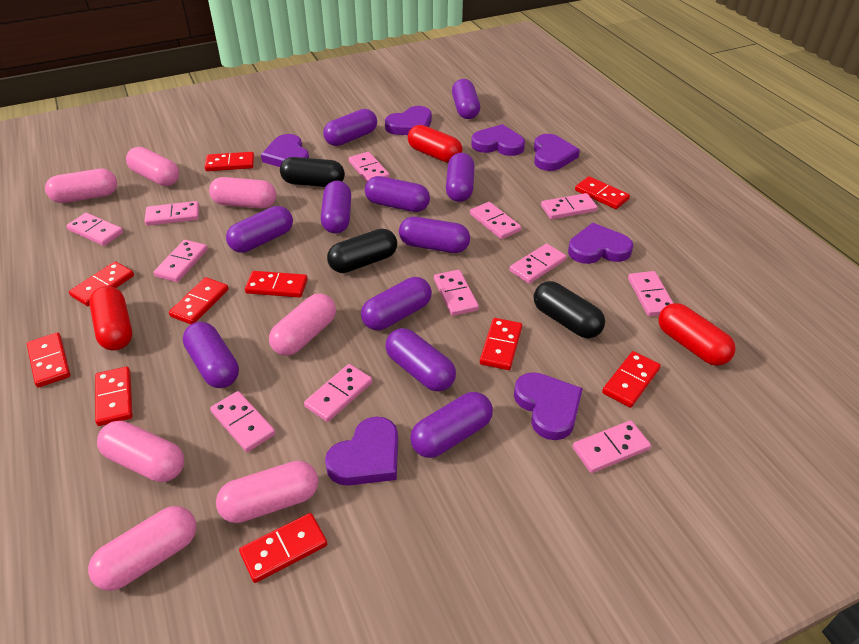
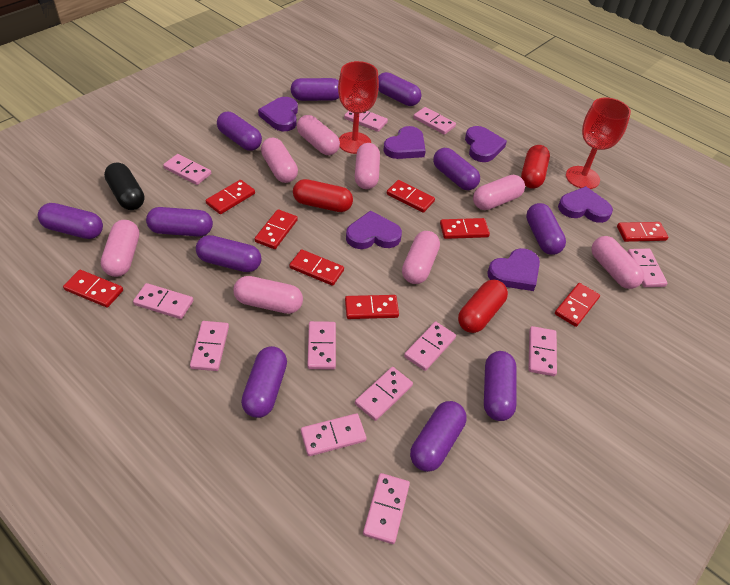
black capsule: [280,157,345,187] [327,228,397,273] [534,281,605,338] = 3 -> [104,162,145,210] = 1
pink capsule: [45,169,117,203] [88,506,196,591] [97,421,184,482] [126,147,179,186] [209,177,276,209] [216,461,318,523] [269,293,336,356] = 7 -> [101,220,139,277] [233,276,303,314] [261,137,298,183] [297,115,340,155] [355,143,380,189] [402,231,440,284] [473,175,525,210] [591,236,644,289] = 8
purple heart: [261,134,309,167] [325,417,398,486] [385,106,432,135] [471,124,525,156] [514,372,583,440] [534,134,580,171] [568,223,633,264] = 7 -> [258,97,298,131] [346,211,402,249] [383,126,426,159] [465,126,507,162] [487,248,540,291] [558,186,613,223] = 6
red domino: [27,332,71,388] [69,261,134,306] [95,366,133,426] [169,277,229,324] [205,152,254,171] [239,513,327,583] [245,271,308,298] [480,318,522,370] [575,176,630,209] [602,351,661,408] = 10 -> [63,270,123,308] [206,180,255,214] [255,209,298,249] [289,249,344,286] [345,295,399,319] [387,180,435,213] [440,218,490,239] [555,283,600,327] [617,222,668,242] = 9
red goblet: none = 0 -> [338,61,379,154] [566,97,631,189] = 2

